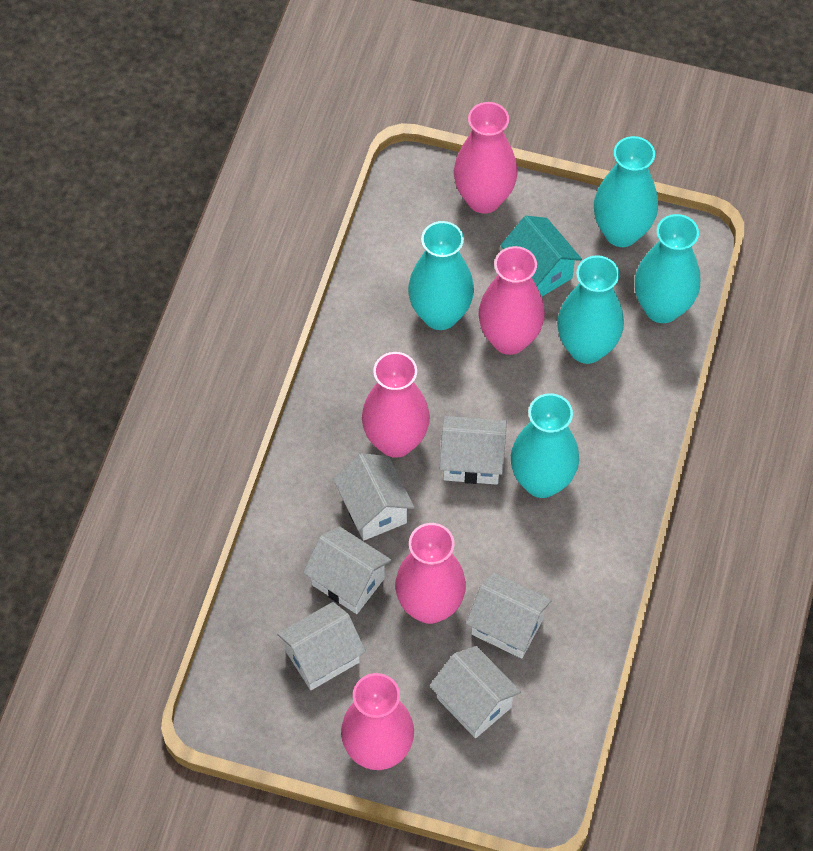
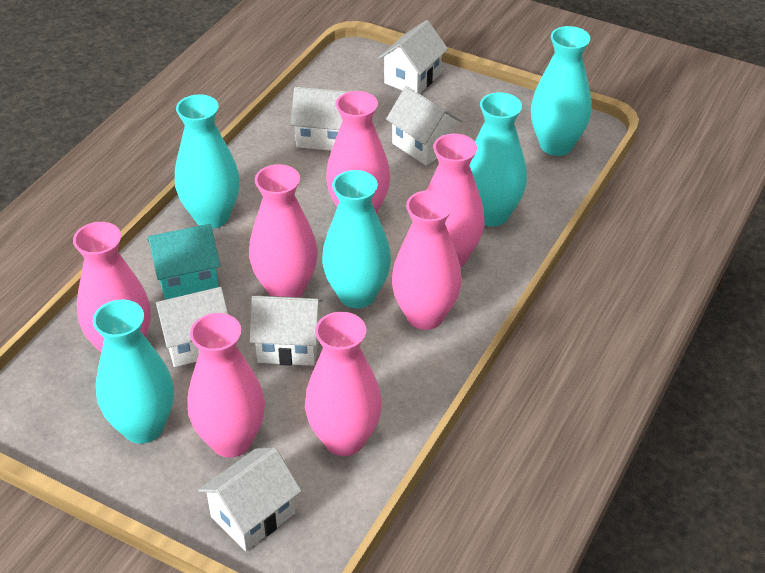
pink vase: [341,673,414,770] [362,352,430,458] [395,523,466,624] [454,102,518,214] [478,246,545,355] = 5 -> [73,222,151,352] [187,313,265,457] [249,164,318,297] [305,312,382,456] [326,91,390,214] [391,190,462,330] [427,134,485,267] = 7

